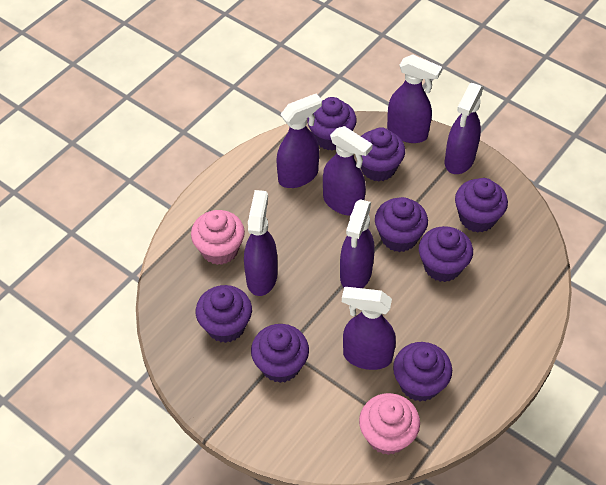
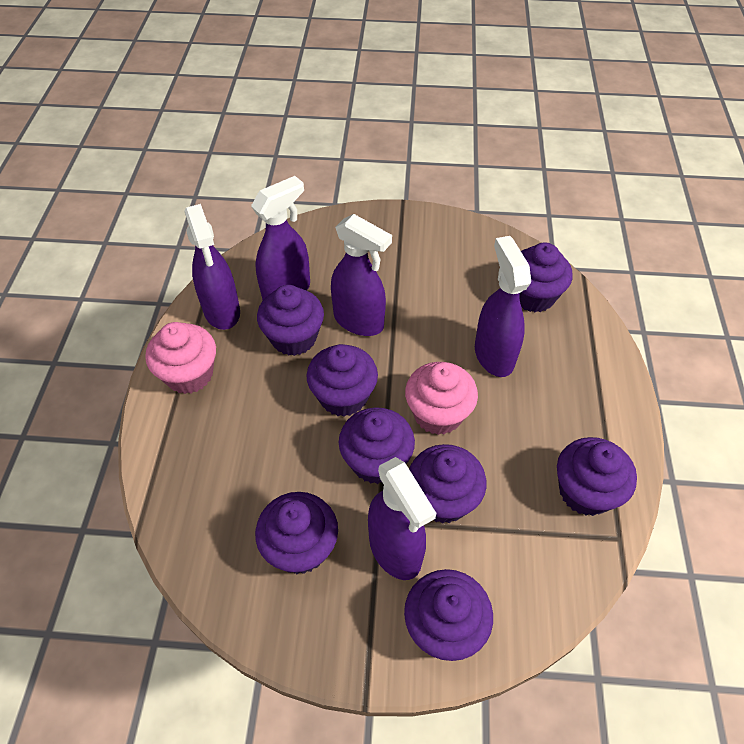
purple spray bottle: [244,190,277,296] [276,94,322,188] [323,126,373,216] [340,199,375,288] [342,287,396,370] [387,54,442,143] [445,83,484,174] = 7 -> [185,204,240,330] [251,176,310,300] [331,214,392,336] [368,457,436,580] [475,236,531,377] = 5

